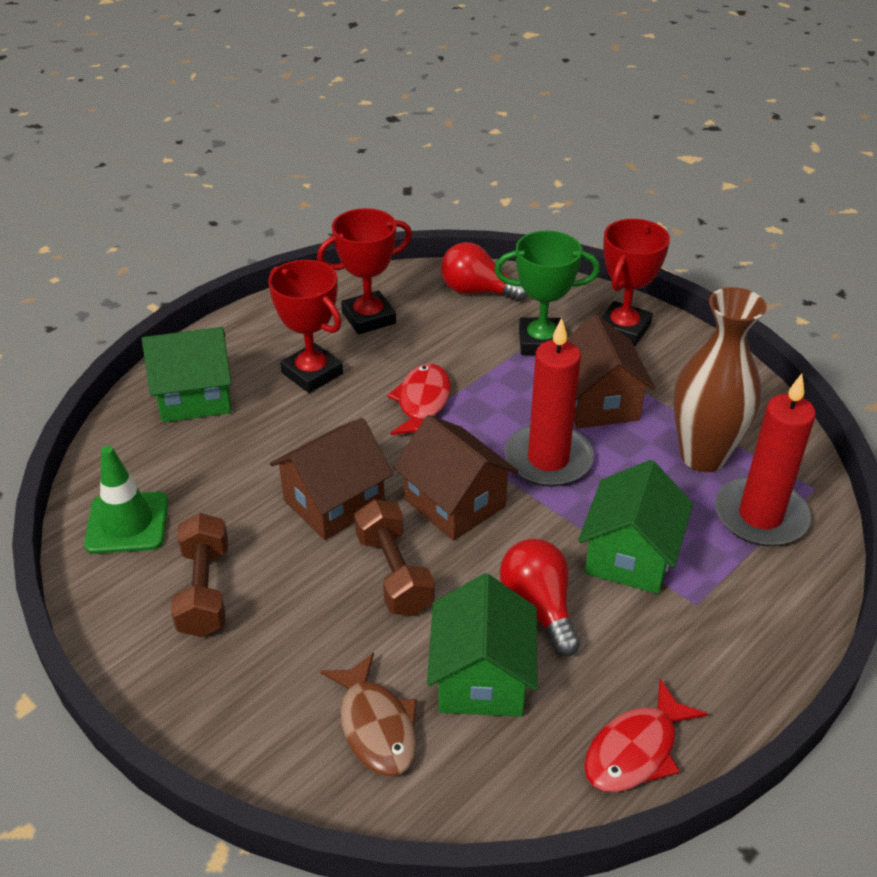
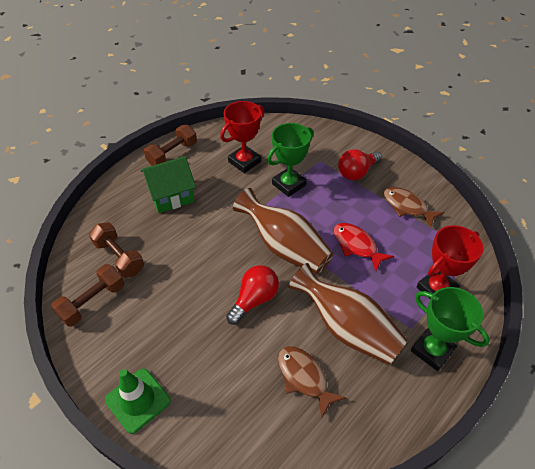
brown dumbbell: [171,513,228,637] [354,499,435,616] = 2 -> [51,264,124,327] [89,222,144,278] [144,125,197,166] = 3
brown fish: [320,652,417,777] = 1 -> [278,346,346,419] [384,187,444,228] = 2
brown house: [270,418,393,540] [393,415,518,541] [566,315,655,428] = 3 -> none = 0
brown vase: [673,287,767,472] = 1 -> [233,188,333,274] [288,263,408,365] = 2
green house: [142,327,232,422] [427,573,538,717] [578,460,693,594] = 3 -> [140,156,196,213] = 1
green trophy: [494,231,600,355] = 1 -> [267,123,313,197] [411,287,490,371] = 2
red candle: [504,318,594,487] [715,374,816,546] = 2 -> none = 0
red fish: [387,363,451,435] [584,679,708,792] = 2 -> [334,223,394,271] = 1
red trophy: [268,260,343,393] [317,208,412,334] [601,219,670,346] = 3 -> [220,101,264,173] [416,225,483,299] = 2

